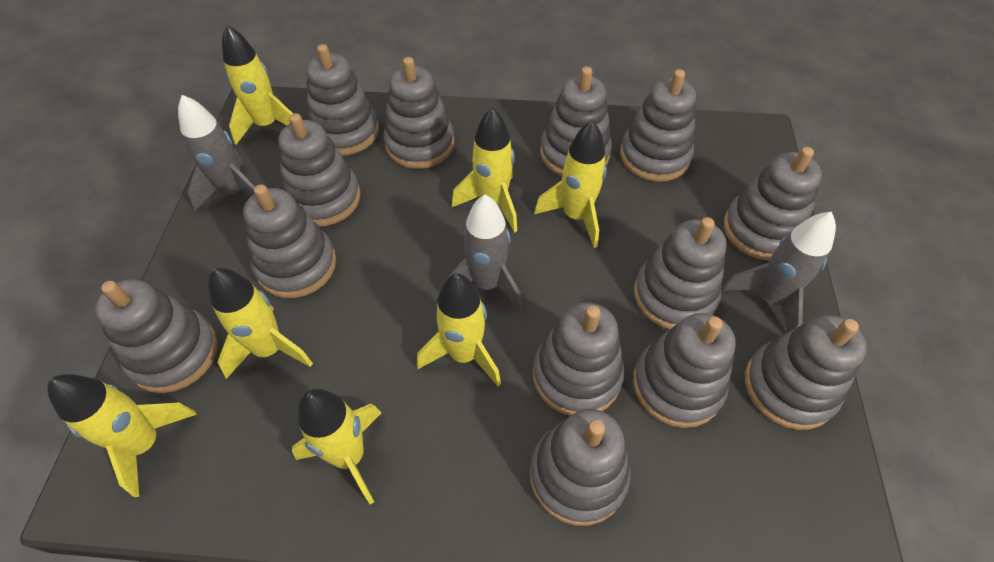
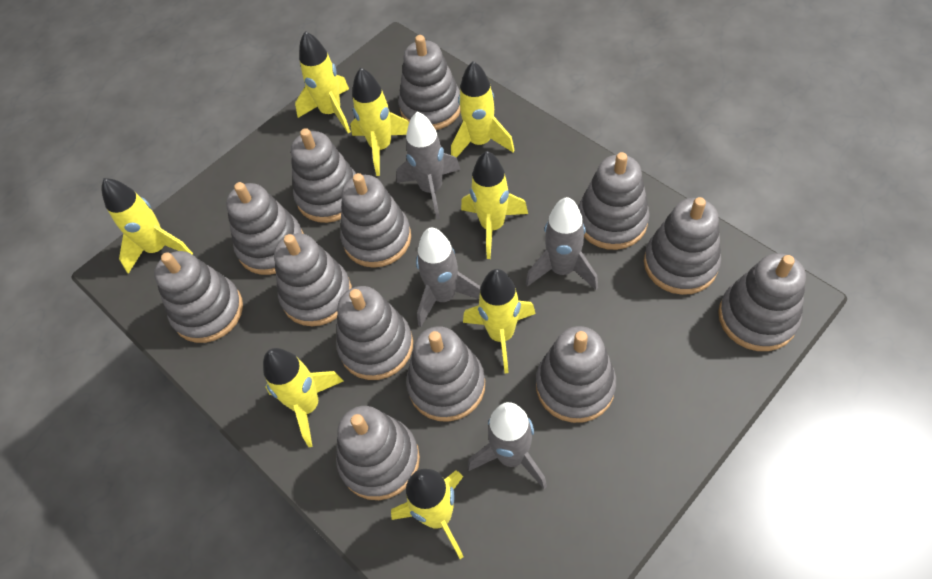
grey rocket: [178,95,255,210] [445,195,523,311] [722,212,836,332] = 3 -> [396,112,461,219] [416,228,481,327] [468,402,547,489] [526,197,598,290] = 4
yellow rocket: [47,374,197,497] [208,268,313,379] [222,24,293,145] [292,389,381,504] [417,274,501,387] [452,108,517,233] [534,121,607,248] = 7 -> [101,178,193,274] [263,348,343,447] [295,31,351,133] [350,68,409,176] [391,469,463,559] [451,61,515,158] [461,151,528,259] [463,269,536,373] = 8

